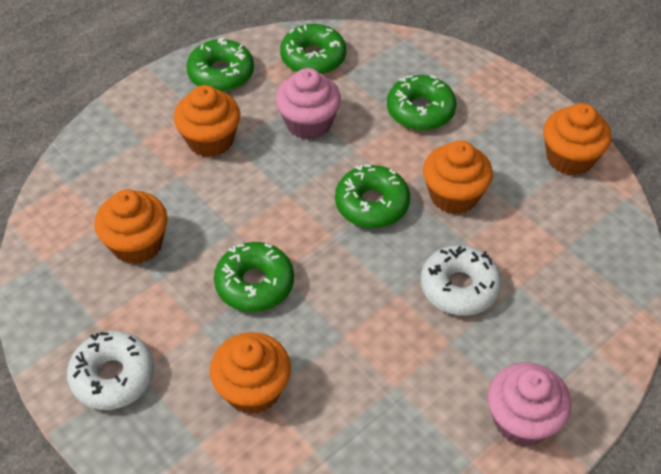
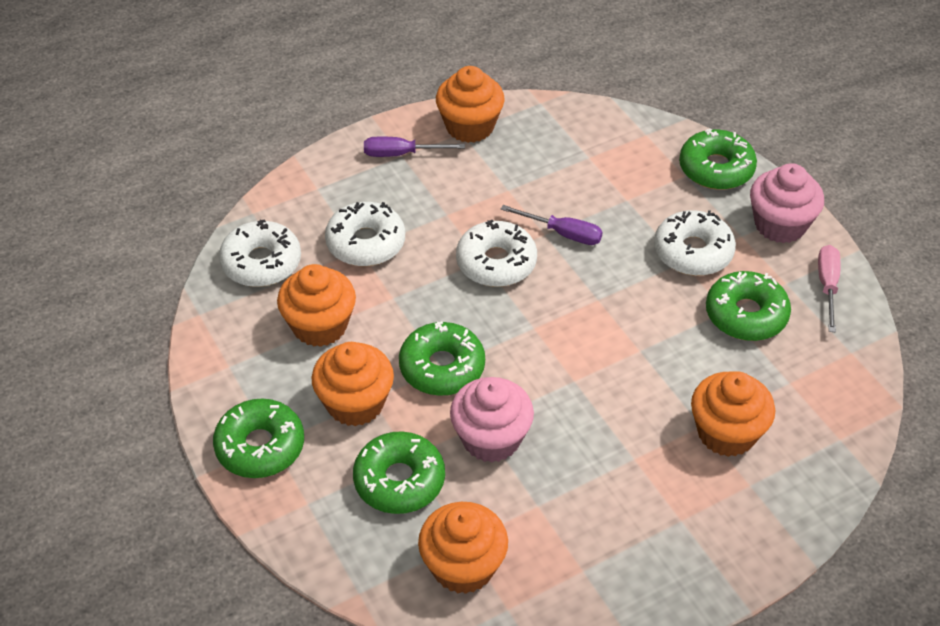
pink screwdriver: none = 0 -> [818,245,840,332] = 1
purple screwdriver: none = 0 -> [364,137,465,157] [501,205,603,245] = 2
white donut: [67,331,154,410] [421,245,501,316] = 2 -> [219,219,301,287] [325,202,405,266] [456,220,537,287] [654,210,736,276] = 4

